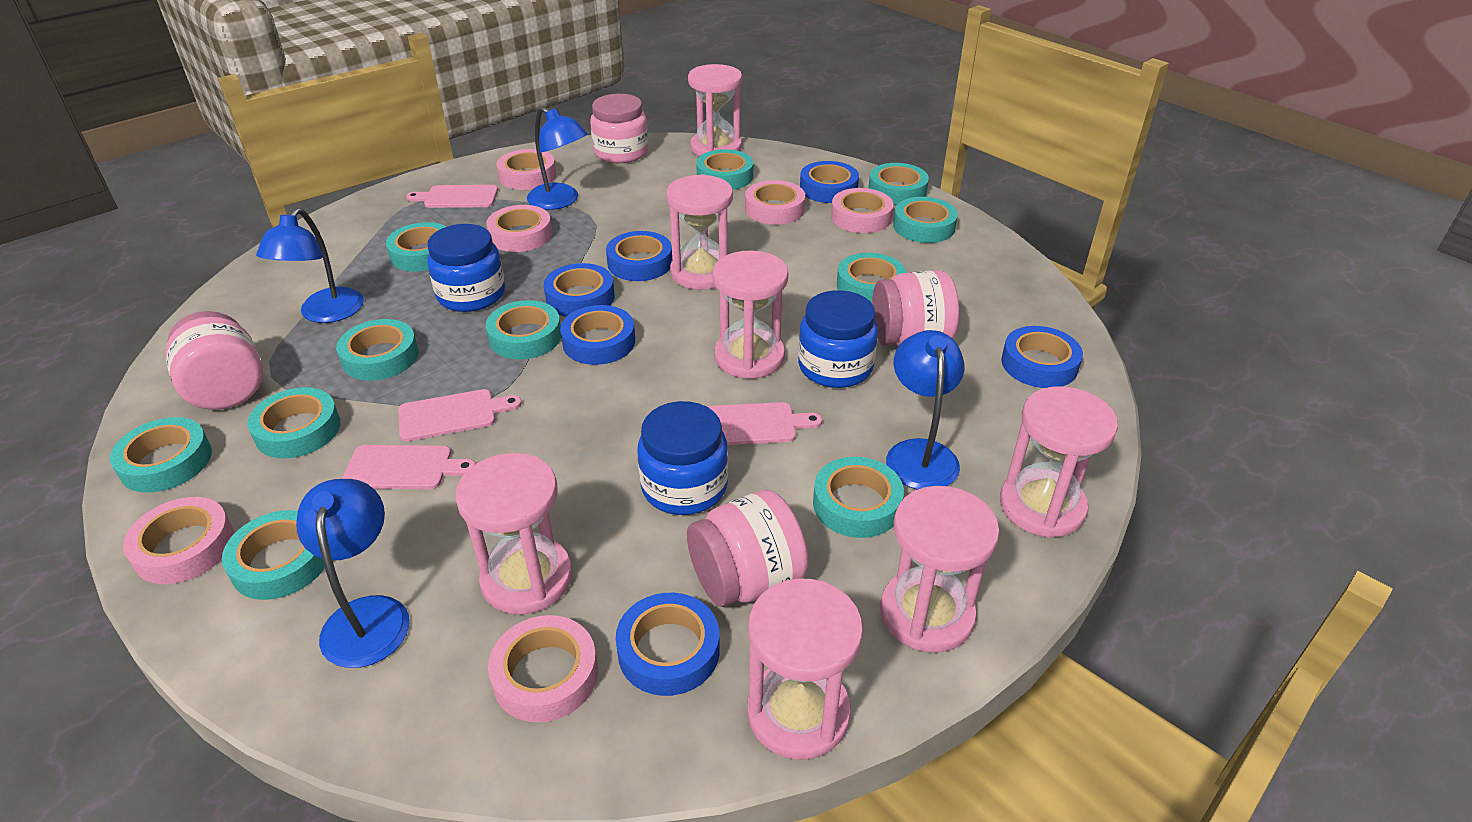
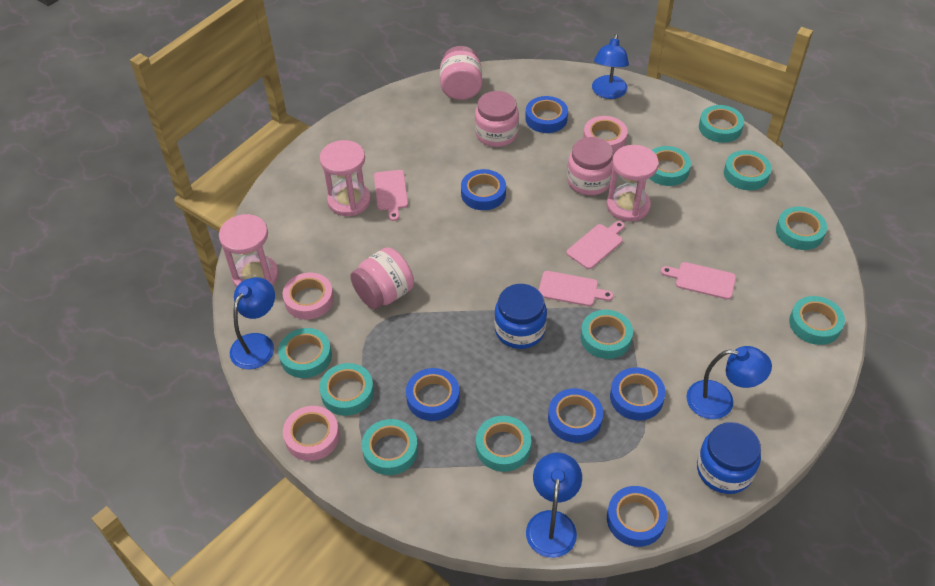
blue jar: [427,224,505,312] [637,401,728,515] [798,290,878,388] = 3 -> [494,284,547,349] [697,422,761,494] = 2
pink hourglass: [455,453,572,615] [666,174,733,290] [688,64,742,157] [713,250,788,379] [747,579,863,760] [880,486,1000,653] [1000,386,1118,537] = 7 -> [219,214,279,287] [319,140,371,216] [606,145,659,222] = 3
pink tape: [123,497,234,584] [486,205,552,252] [488,615,598,723] [497,149,556,190] [745,180,805,225] [831,188,894,233] = 6 -> [283,273,334,320] [283,406,340,461] [583,116,628,153] = 3
turquoise tape: [110,417,212,493] [222,510,325,600] [247,387,340,458] [336,319,418,381] [386,222,446,272] [486,300,561,359] [696,149,753,190] [813,457,904,538] [837,253,906,303] [868,163,929,205] [893,197,958,243] = 11 -> [278,328,332,378] [319,363,374,416] [362,419,418,475] [476,416,531,472] [581,310,633,359] [649,146,691,186] [699,105,744,143] [724,150,772,190] [776,207,827,250] [789,296,845,345] = 10

